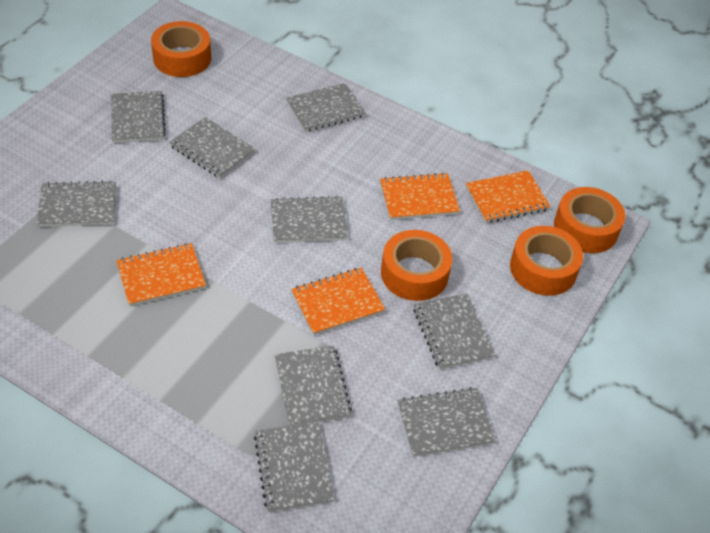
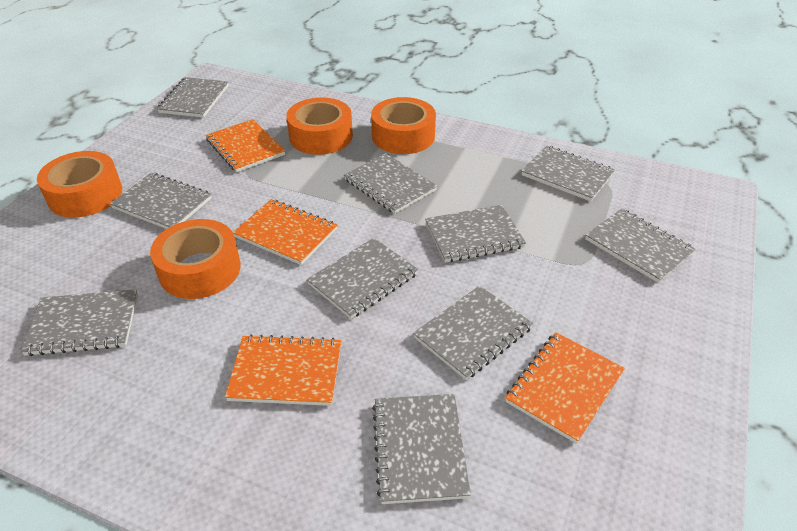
grey notebook: [36,180,116,227] [111,91,166,143] [169,117,255,178] [254,422,334,512] [271,196,348,243] [275,346,352,426] [286,83,365,132] [398,387,496,457] [413,293,495,370] = 9 -> [21,289,138,356] [110,173,212,229] [157,77,229,118] [307,238,419,319] [344,153,437,214] [372,394,471,504] [413,285,533,380] [425,205,526,263] [522,145,615,201] [585,209,695,283] = 10

